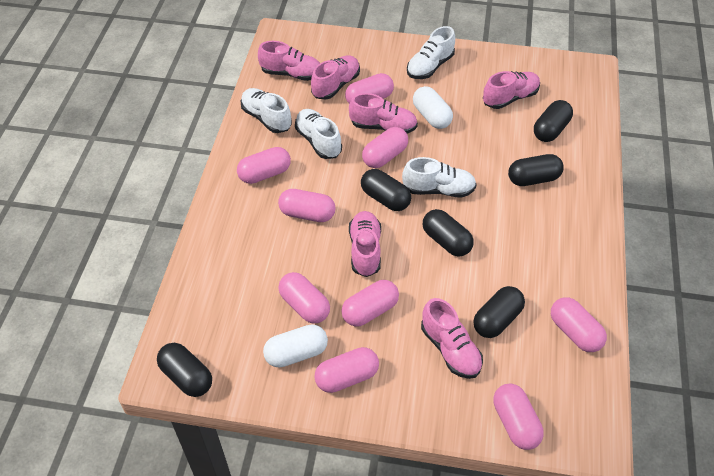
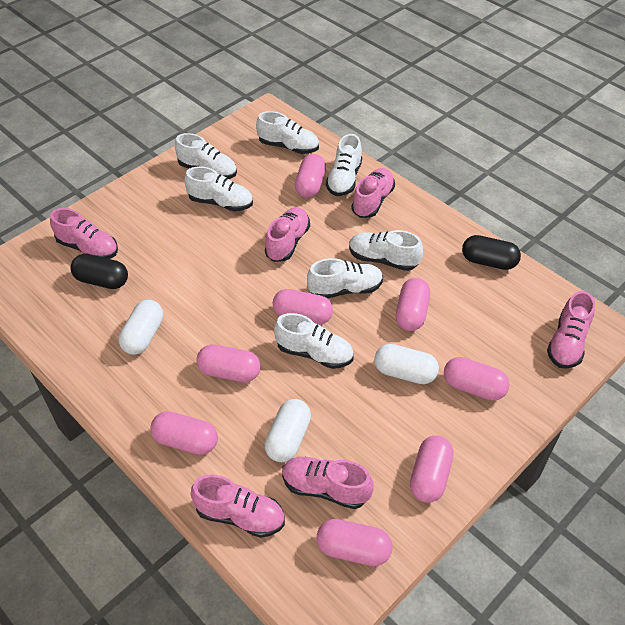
black capsule: [157,343,212,397] [361,169,411,211] [423,209,474,256] [474,286,525,338] [508,154,564,186] [534,100,573,142] = 6 -> [71,254,128,289] [462,235,521,270] = 2
pink capsule: [237,147,291,184] [278,189,336,222] [278,272,330,324] [314,347,379,393] [341,280,399,327] [345,73,394,104] [362,127,408,168] [493,383,544,450] [551,297,607,352] = 9 -> [151,411,218,455] [196,344,261,382] [273,289,333,325] [295,154,326,198] [317,519,392,566] [396,278,430,331] [410,435,454,503] [444,357,510,401] = 8
white capsule: [263,325,328,367] [413,86,453,129] = 2 -> [119,300,163,355] [265,399,311,462] [374,344,439,384] = 3
white shoe: [241,88,292,133] [295,109,342,159] [402,157,477,198] [407,26,455,79] = 4 -> [175,133,237,179] [184,166,253,212] [256,111,319,154] [274,313,354,369] [307,258,383,299] [326,134,362,196] [349,230,423,271] = 7

